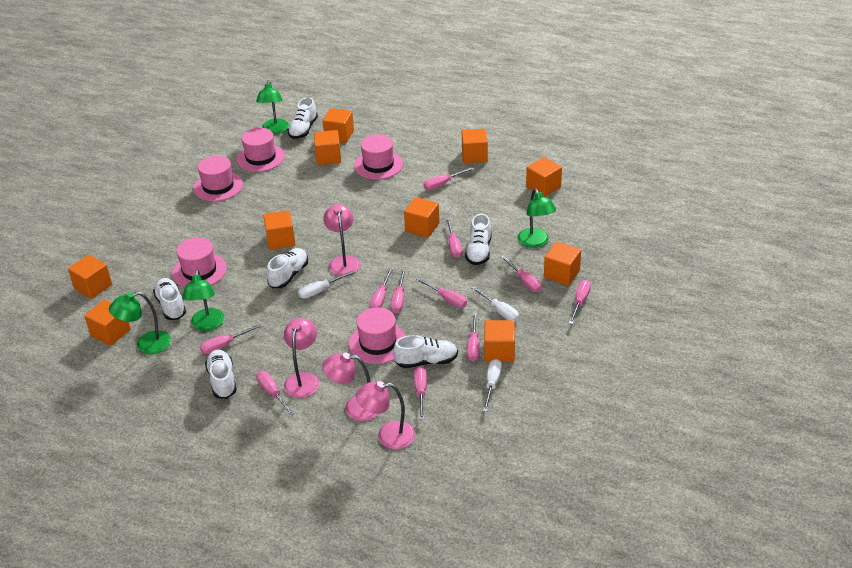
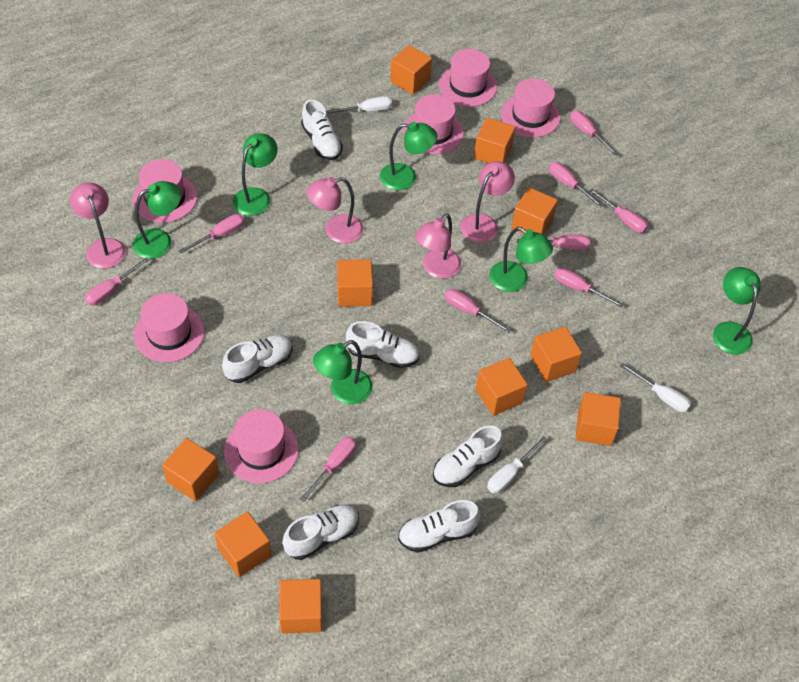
green lamp: [109,292,171,354] [182,270,225,331] [256,80,289,134] [518,188,556,248] = 4 -> [133,181,181,259] [233,133,277,216] [313,340,373,404] [380,122,437,190] [489,227,553,292] [713,267,761,355] = 6
pink hat: [172,237,227,287] [193,156,243,202] [237,128,285,172] [349,307,406,364] [354,135,403,180] = 5 -> [133,159,197,223] [134,293,205,362] [224,409,299,483] [403,94,464,154] [439,49,497,107] [501,78,561,137] = 6
pink screwdriver: [200,324,262,354] [256,371,294,416] [370,268,393,308] [390,269,406,313] [414,366,427,420] [415,277,467,308] [424,167,473,190] [446,218,462,258] [467,313,480,361] [501,255,542,292] [569,280,591,324] = 11 -> [85,257,149,305] [179,214,244,253] [300,437,356,502] [445,289,511,333] [517,235,590,250] [549,162,604,207] [554,268,624,308] [570,110,618,156] [589,188,648,233] = 9

